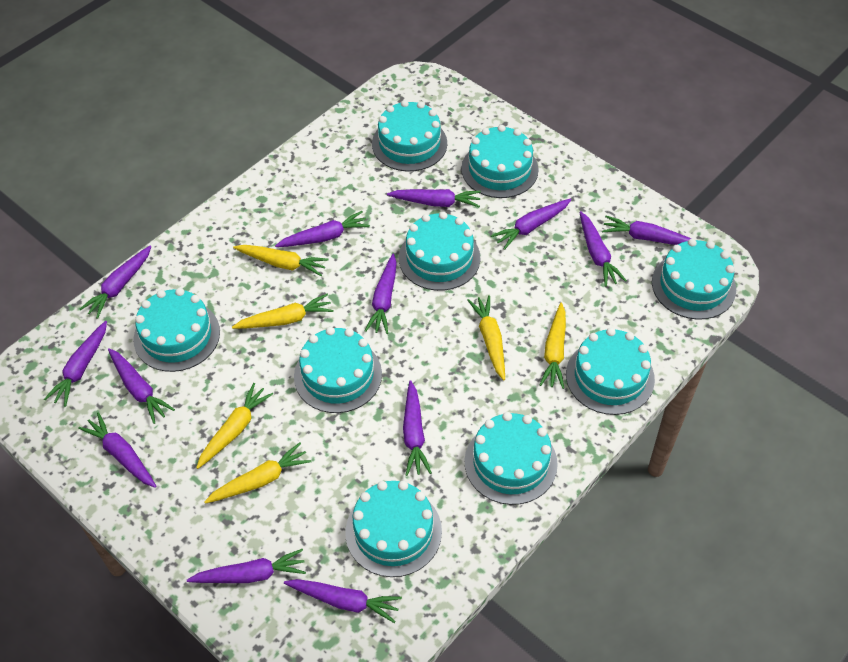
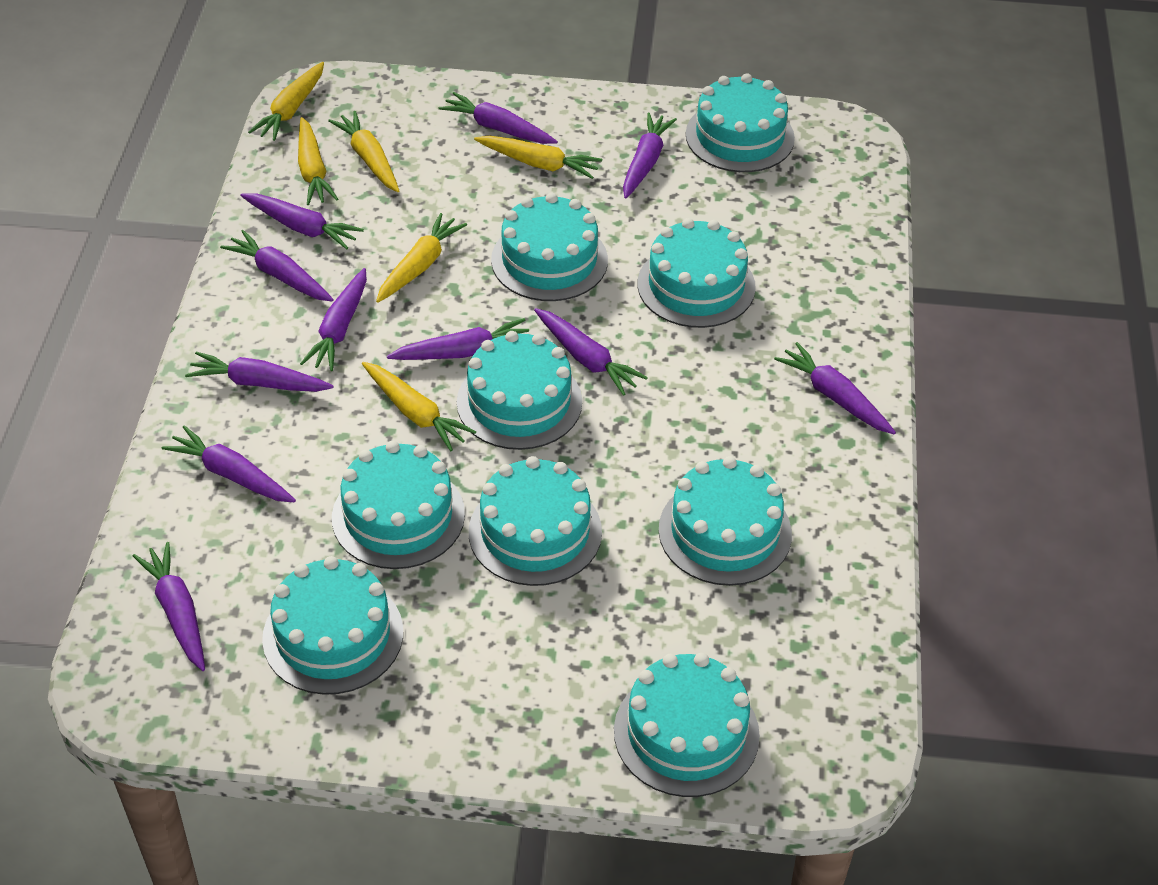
purple carrot: [44,321,107,407] [78,412,156,488] [80,245,151,319] [108,348,175,424] [187,549,306,583] [275,211,370,247] [284,579,402,623] [365,253,397,334] [387,189,481,208] [403,380,432,476] [491,199,571,250] [580,211,627,287] [602,216,691,245] = 13 -> [133,542,205,671] [162,425,296,502] [185,352,334,392] [220,230,334,302] [241,193,364,249] [300,268,367,371] [387,318,529,360] [438,92,558,144] [534,308,648,396] [623,113,677,198] [774,342,896,434] = 11

